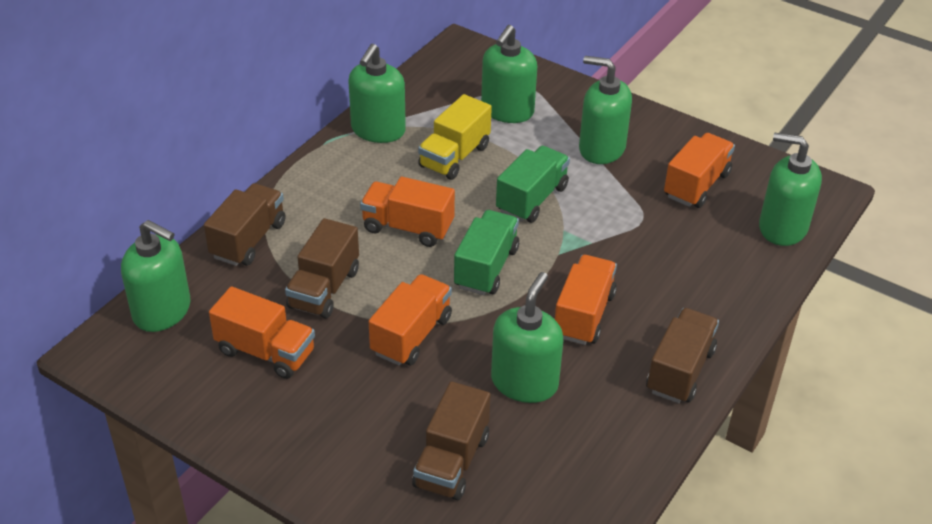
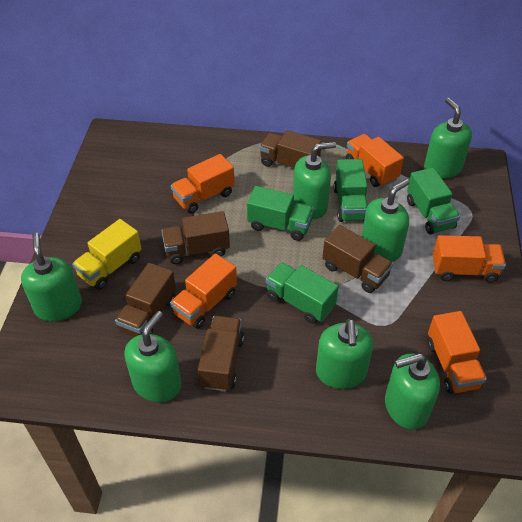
brown truck: [204,183,286,266] [285,218,359,319] [412,381,490,500] [646,308,719,403] = 4 -> [115,263,176,337] [161,211,230,264] [198,316,244,392] [259,130,322,169] [322,225,393,293] = 5
green soap dispenser: [121,220,191,332] [349,44,406,143] [481,25,537,123] [491,272,563,403] [579,56,632,164] [759,133,822,246] = 6 -> [21,233,82,321] [124,311,182,402] [293,142,336,219] [316,319,373,389] [362,179,410,262] [385,353,440,429] [424,98,472,179] = 7
green truck: [454,210,519,295] [496,146,570,223] = 2 -> [247,186,314,241] [266,262,338,324] [333,159,368,222] [407,168,460,234] = 4

